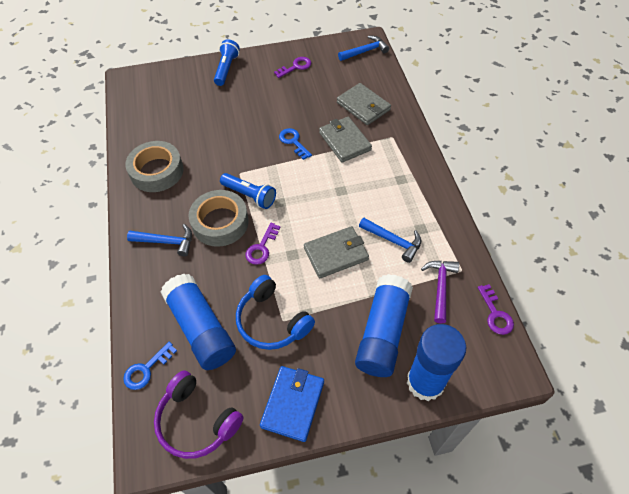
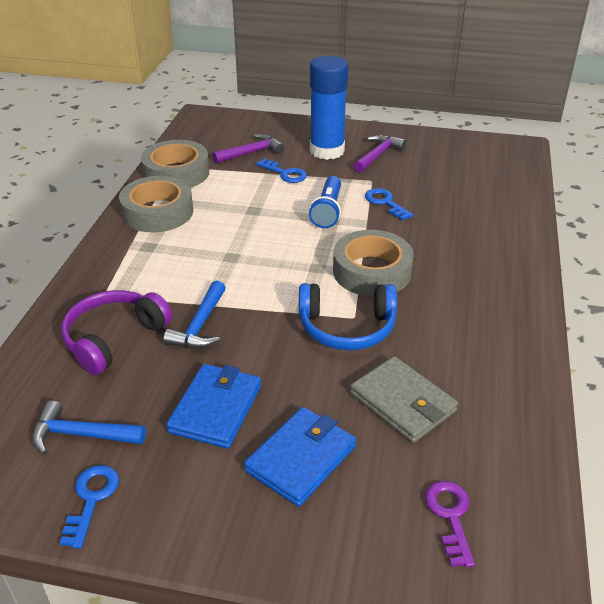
blue flashlight: [214,39,240,86] [220,173,276,209] = 2 -> [309,176,341,228] = 1
blue glue stick: [160,274,236,370] [355,274,413,377] [407,324,466,401] = 3 -> [310,56,348,160] = 1
blue hammer: [127,224,192,257] [338,36,389,61] [359,218,421,263] = 3 -> [32,401,146,455] [163,281,226,349] = 2
blue key: [123,342,177,390] [279,128,312,160] = 2 -> [60,465,119,548] [256,158,307,183] [365,188,414,221] = 3
blue wallet: [260,366,324,442] = 1 -> [166,364,261,449] [244,407,356,507] = 2
grey tape: [125,141,184,192] [189,190,249,247] = 2 -> [119,176,193,232] [141,140,209,188] [333,230,414,296] = 3
grey wallet: [304,226,369,278] [319,117,372,163] [337,83,391,125] = 3 -> [350,356,458,443] = 1
purple hammer: [421,261,459,324] = 1 -> [212,134,284,164] [353,135,406,173] = 2
purple key: [245,223,280,265] [274,57,311,78] [478,284,514,335] = 3 -> [425,481,475,567] = 1

